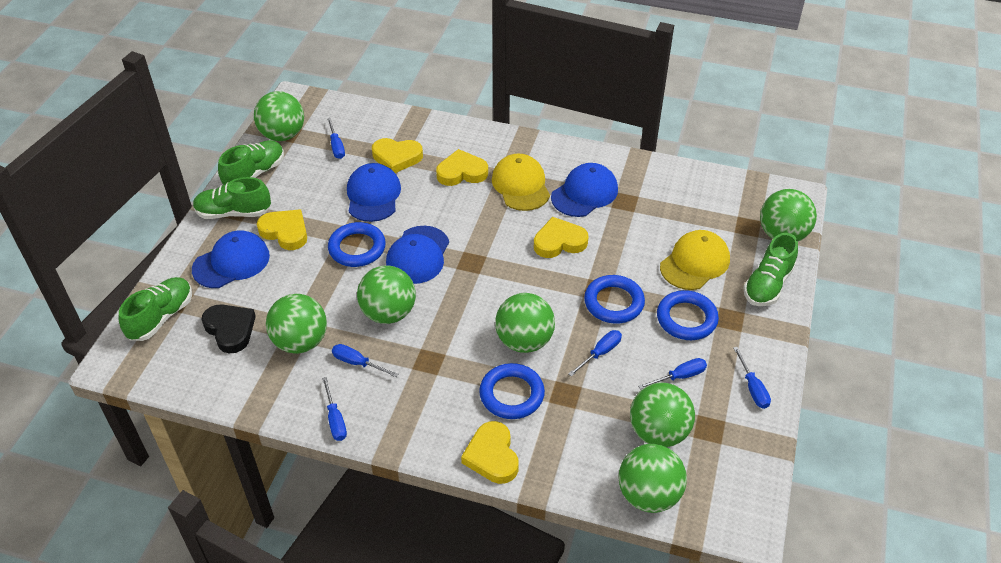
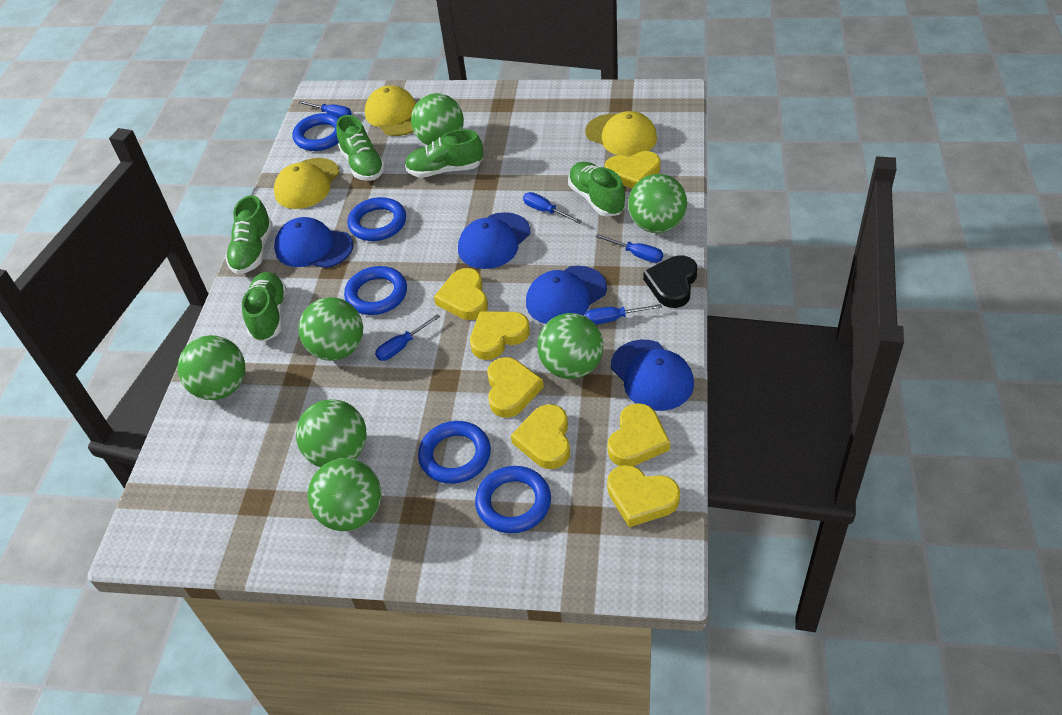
blue ring: [328,222,386,267] [479,363,545,419] [584,275,645,324] [657,290,719,340] = 4 -> [292,113,340,151] [344,266,407,315] [347,197,406,241] [418,421,491,484] [475,466,551,533] = 5
blue screwdriver: [322,377,347,441] [327,118,345,159] [332,344,398,377] [568,330,622,377] [638,358,707,390] [733,347,771,409] = 6 -> [298,101,352,117] [375,314,440,361] [523,192,581,223] [585,304,662,325] [596,234,663,263] = 5
green shoe: [119,277,192,341] [193,177,271,219] [218,140,284,185] [744,233,798,306] = 4 -> [226,195,273,275] [242,272,287,342] [336,115,386,181] [405,129,483,178] [568,162,626,217] = 5
yellow cap: [492,154,550,211] [660,230,730,290] = 2 -> [274,158,340,209] [365,85,416,136] [585,111,657,156] = 3
yellow heart: [257,209,307,250] [372,138,423,173] [436,149,488,186] [461,421,519,484] [534,217,589,258] = 5 -> [434,268,488,320] [470,311,530,360] [487,357,544,418] [511,404,570,469] [605,151,660,189] [607,403,670,466] [607,465,680,527] = 7

